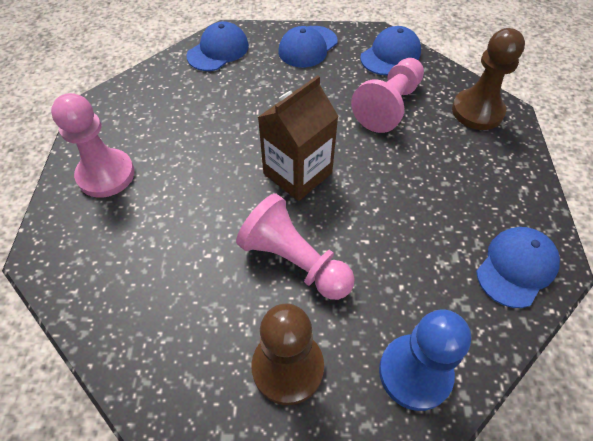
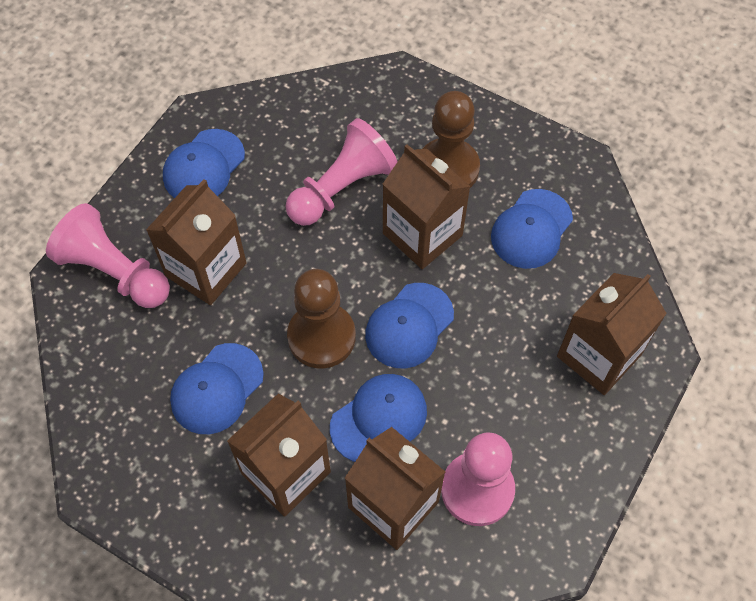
blue cap: [186,22,249,71] [278,26,338,68] [360,26,421,75] [476,227,560,308] = 4 -> [163,129,245,198] [170,343,264,434] [330,374,427,462] [365,283,454,369] [491,189,573,269] = 5
blue pawn: [379,310,471,411] = 1 -> none = 0
brown carton: [258,75,339,201] = 1 -> [146,179,247,305] [227,393,331,517] [345,427,445,550] [383,144,471,269] [557,273,667,395] = 5

